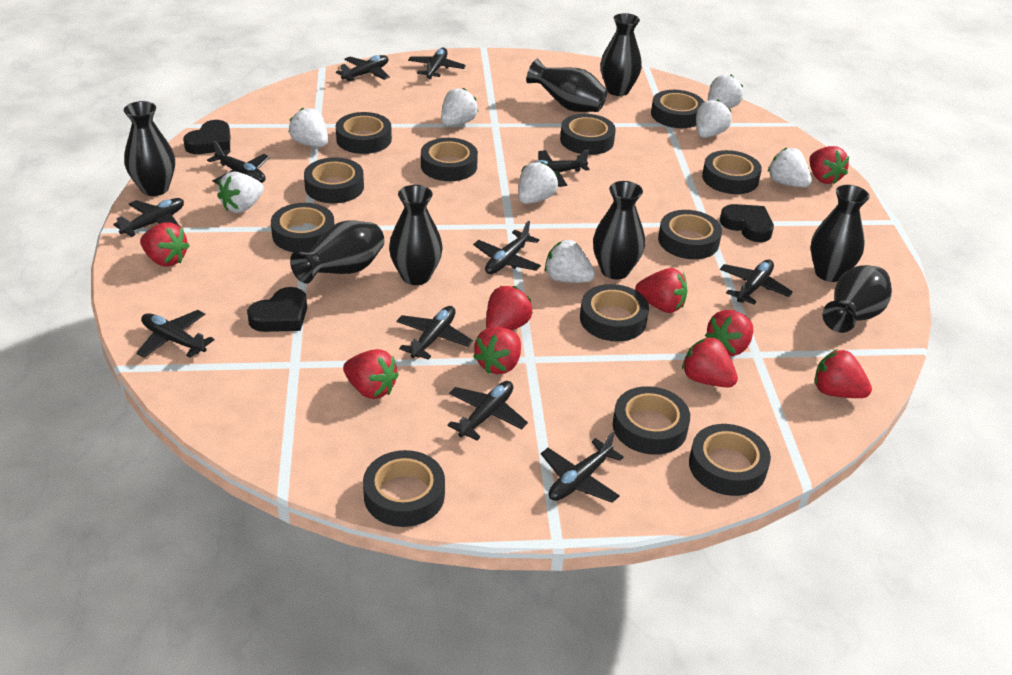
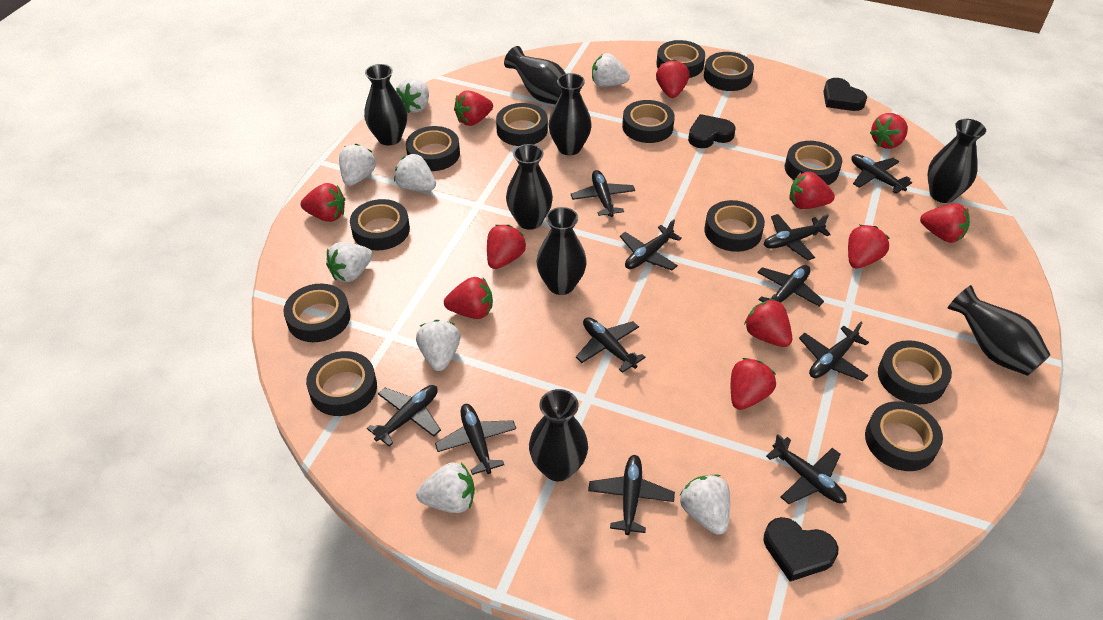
red strawberry: [140,222,190,267] [343,349,399,399] [473,327,521,374] [486,286,533,330] [635,268,688,313] [682,337,738,387] [705,310,753,356] [809,146,849,184] [815,349,872,398] = 9 -> [301,183,345,222] [444,277,493,319] [454,91,493,126] [487,225,526,269] [656,59,689,98] [731,358,776,410] [744,299,792,347] [789,172,835,209] [848,225,889,268] [870,113,908,149] [920,203,970,243] = 11

